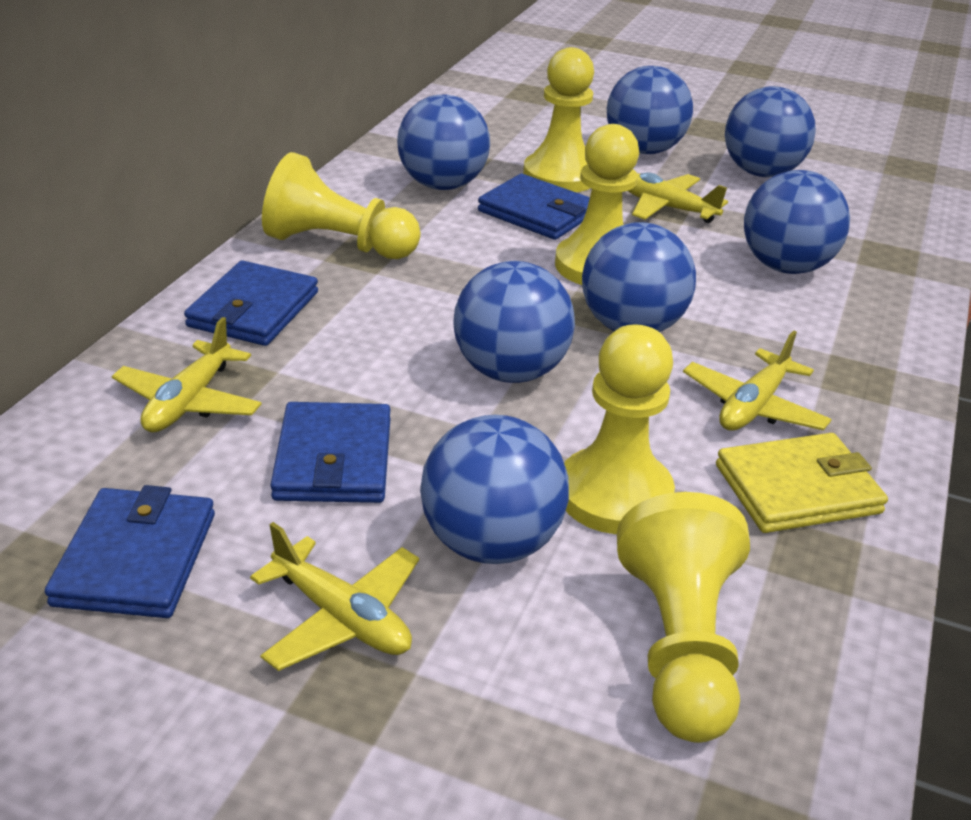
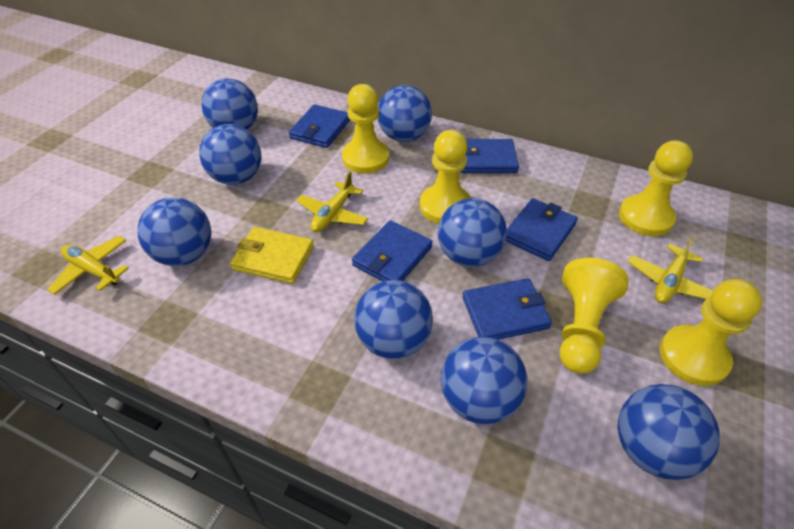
blue ball: [397,95,490,190] [420,415,569,564] [454,261,575,383] [582,222,696,332] [607,66,693,154] [725,86,816,177] [744,170,850,274] = 7 -> [137,198,211,266] [199,124,261,185] [201,78,258,130] [355,280,433,359] [378,85,432,142] [438,198,507,267] [441,337,527,424] [618,384,720,480] = 8
blue wallet: [45,485,215,618] [184,261,318,346] [271,402,390,503] [478,174,590,240] = 4 -> [289,104,350,148] [352,220,432,281] [461,139,519,173] [462,278,552,340] [506,198,578,261] = 5
yellow plane: [112,317,262,433] [250,522,419,671] [628,172,728,223] [683,330,832,431] = 4 -> [47,236,129,295] [296,172,368,232] [628,236,713,303] = 3

